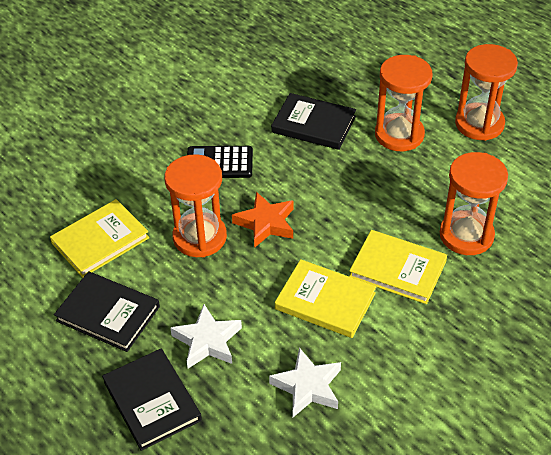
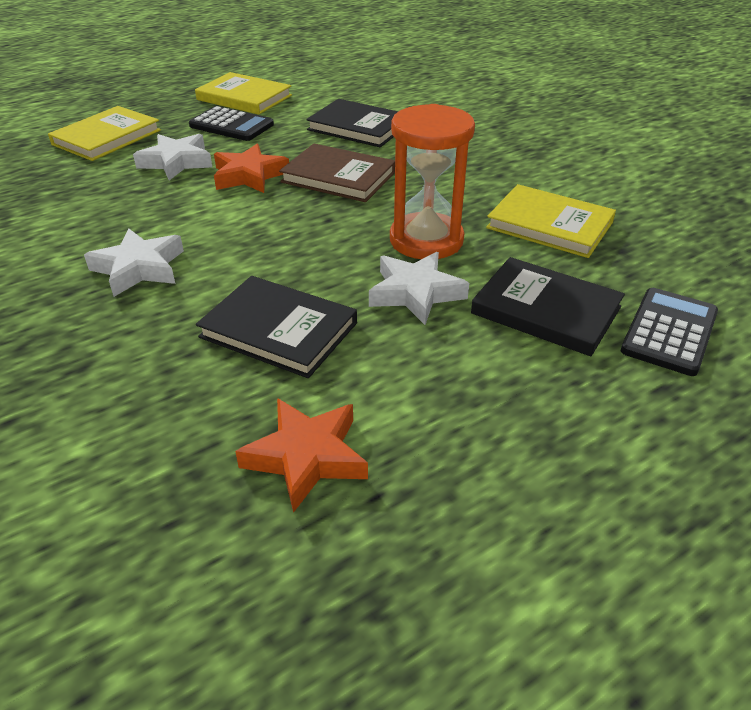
black calculator: [187,146,253,178] = 1 -> [189,106,274,141] [621,288,718,376] = 2
brown book: none = 0 -> [279,144,395,202] = 1
orange hourglass: [164,154,227,257] [375,55,433,151] [440,152,508,255] [455,44,518,141] = 4 -> [390,104,475,259] = 1
orange star: [232,192,294,248] = 1 -> [214,144,289,193] [235,398,368,513] = 2
white star: [170,304,242,369] [269,348,341,417] = 2 -> [84,228,184,297] [133,134,212,180] [369,252,469,325] = 3

